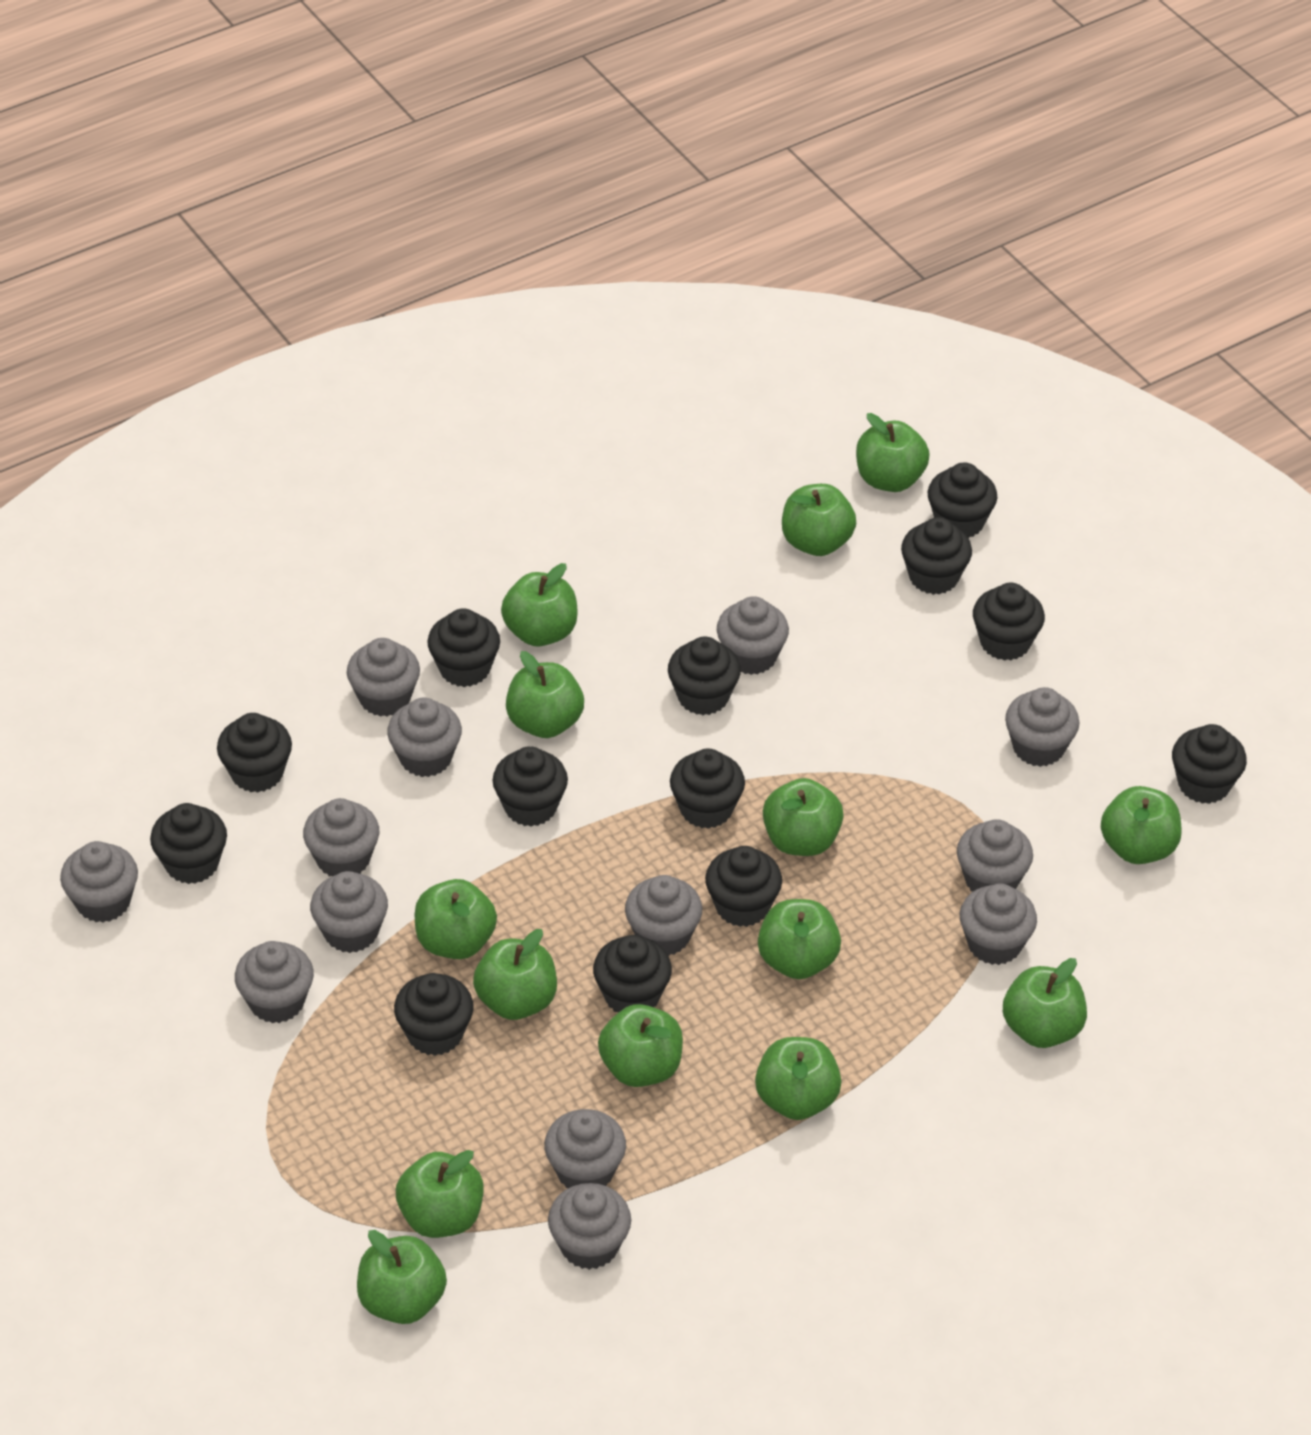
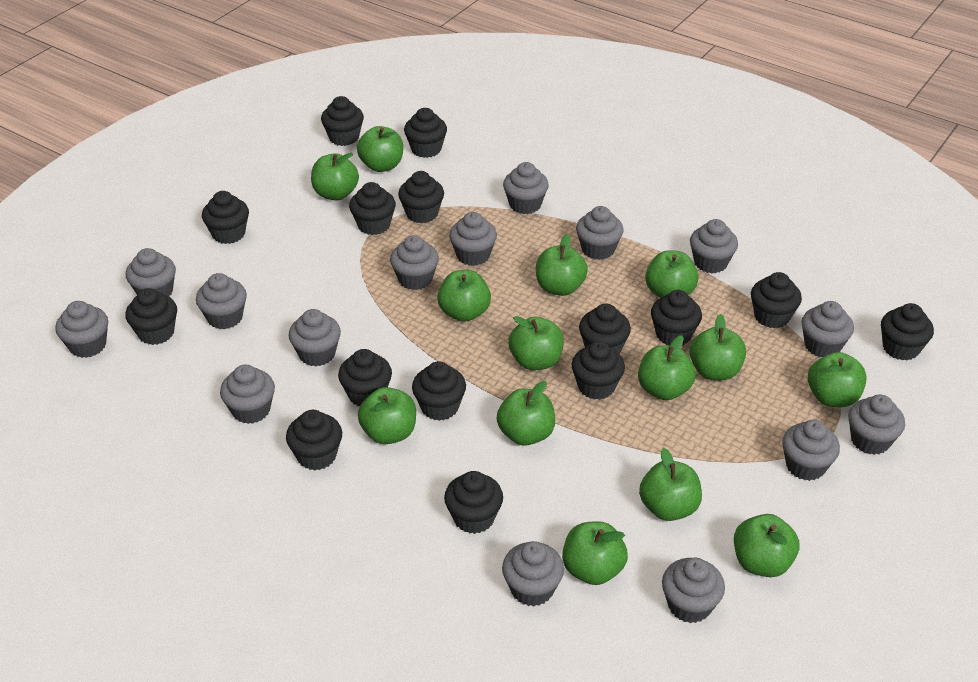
black cupcake: [150,803,227,884] [217,713,292,793] [394,973,474,1056] [427,608,500,687] [492,746,568,827] [593,935,672,1012] [668,636,741,715] [670,748,745,829] [705,846,782,927] [901,517,972,595] [928,463,997,538] [973,583,1045,661] [1172,724,1247,804] = 13 -> [125,288,177,345] [202,191,249,244] [286,410,342,470] [321,96,364,146] [338,349,392,406] [349,182,396,235] [398,171,444,223] [404,108,447,158] [412,361,466,421] [444,471,503,534] [572,341,625,400] [579,304,631,354] [651,290,702,345] [751,272,802,329] [881,303,934,360] = 15
grey cupcake: [60,841,138,923] [235,941,314,1023] [303,798,379,876] [310,871,388,953] [347,638,420,717] [387,698,462,777] [544,1109,626,1188] [548,1183,631,1270] [625,875,702,956] [717,596,789,675] [957,819,1033,892] [959,883,1037,965] [1005,687,1080,767] = 13 -> [55,301,108,358] [126,248,176,297] [196,273,247,329] [220,365,275,424] [289,309,341,367] [390,235,439,290] [449,212,497,266] [502,541,564,606] [503,162,549,214] [576,206,623,260] [662,558,725,623] [690,219,738,273] [782,420,840,481] [801,301,854,357] [848,395,905,455] = 15

